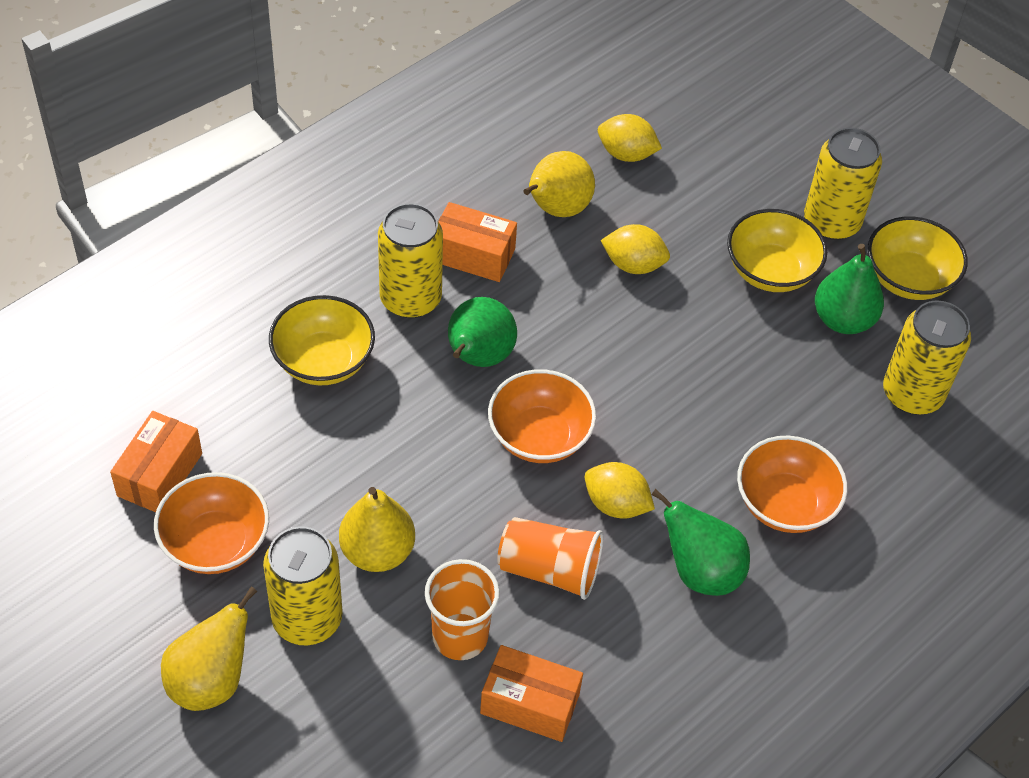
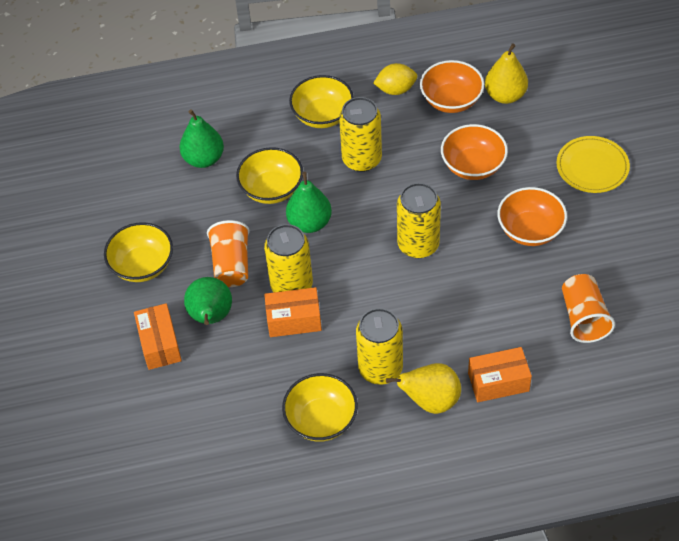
yellow bowl: [269,295,375,386] [727,209,827,292] [868,216,968,300] = 3 -> [104,222,173,282] [236,147,303,204] [282,373,358,442] [289,75,354,128] = 4
yellow lemon: [585,462,655,519] [598,114,662,162] [601,224,670,274] = 3 -> [373,63,418,95] = 1
yellow pear: [161,586,257,711] [339,487,415,572] [523,151,595,217] = 3 -> [386,363,461,414] [485,43,528,104] = 2
yellow plate: none = 0 -> [557,136,630,193] = 1

